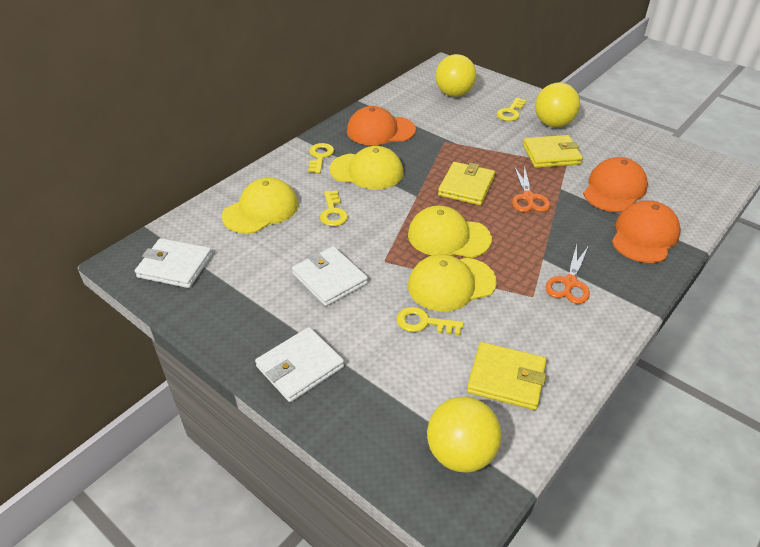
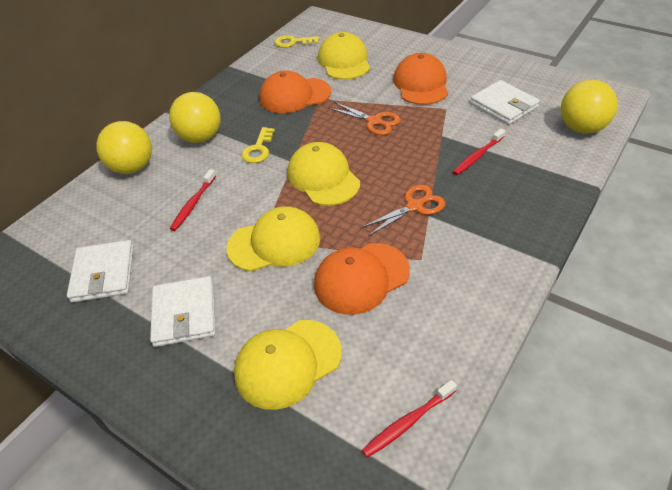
red toothbrush: none = 0 -> [170,169,216,231] [362,380,457,458] [453,128,505,175] = 3
yellow key: [308,143,334,173] [320,190,348,226] [397,307,463,335] [497,97,526,121] = 4 -> [241,127,275,163] [274,35,319,48] = 2
yellow wallet: [438,162,495,205] [467,342,546,410] [523,135,583,168] = 3 -> none = 0

